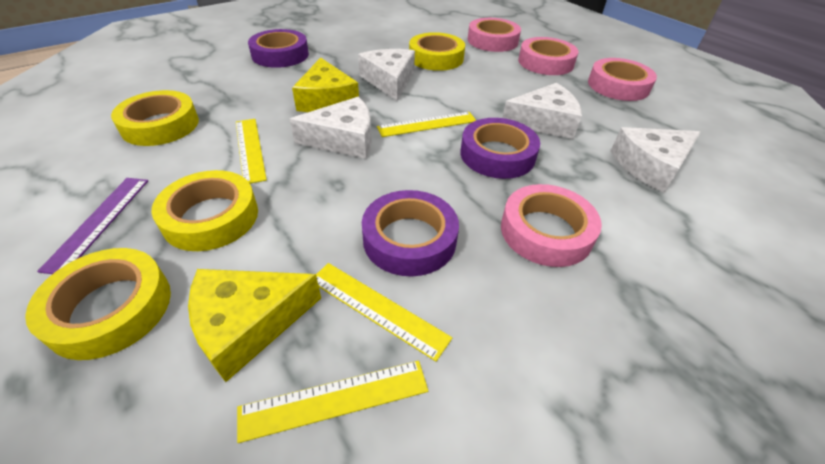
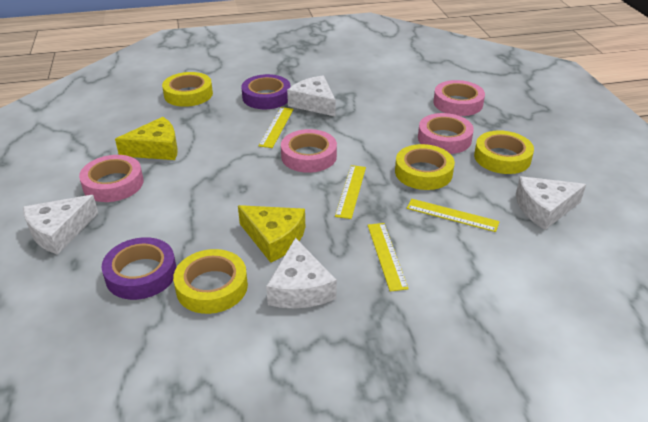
purple ruler: [37,178,148,274] = 1 -> none = 0
purple tape: [248,29,309,68] [362,190,459,276] [460,118,540,179] = 3 -> [102,237,177,300] [241,74,291,109] = 2

